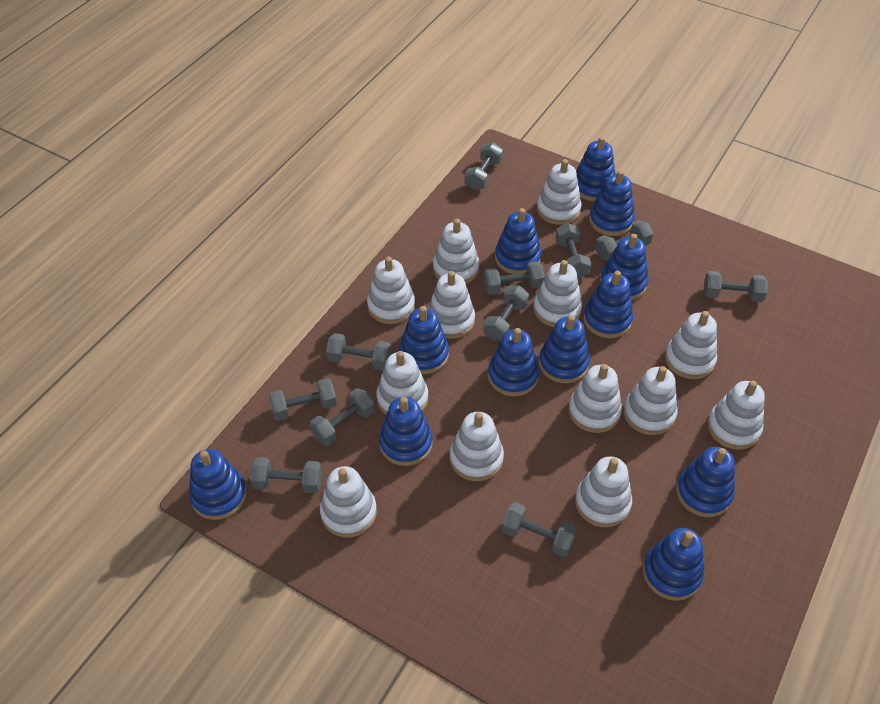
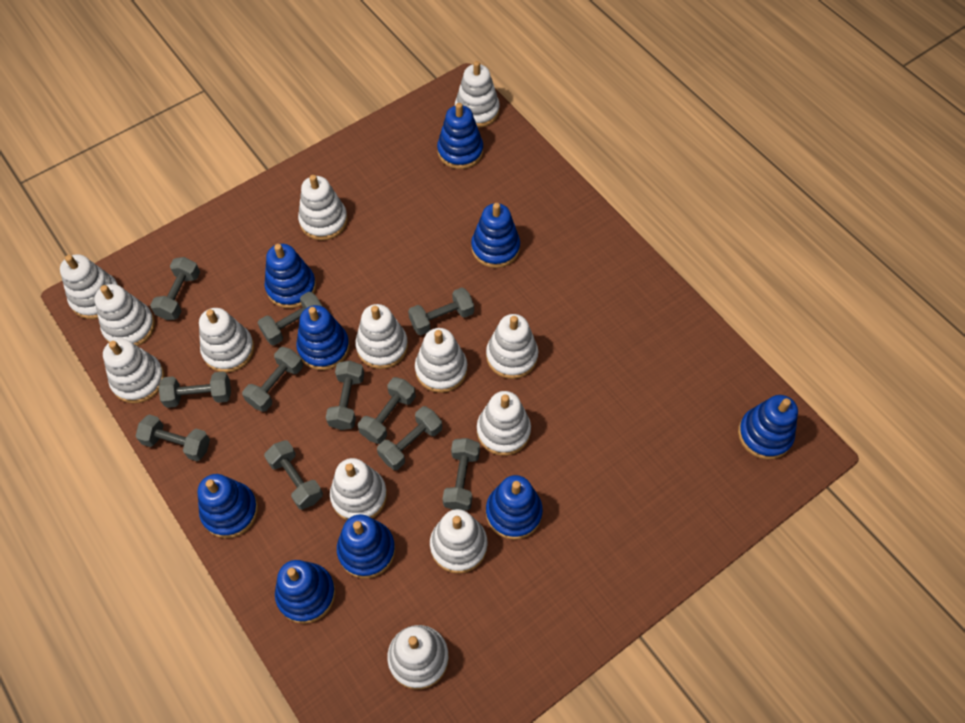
blue stacking toy: [189,449,247,520] [379,397,433,466] [399,306,449,374] [488,328,539,397] [495,208,541,274] [539,315,590,383] [576,136,615,201] [583,271,633,338] [589,170,635,236] [600,234,648,300] [643,528,704,601] [676,447,735,517] = 12 -> [197,474,258,538] [265,244,316,308] [275,560,336,624] [296,305,350,370] [337,514,395,579] [437,103,483,169] [471,203,520,268] [486,475,543,540] [738,395,798,460] = 9

